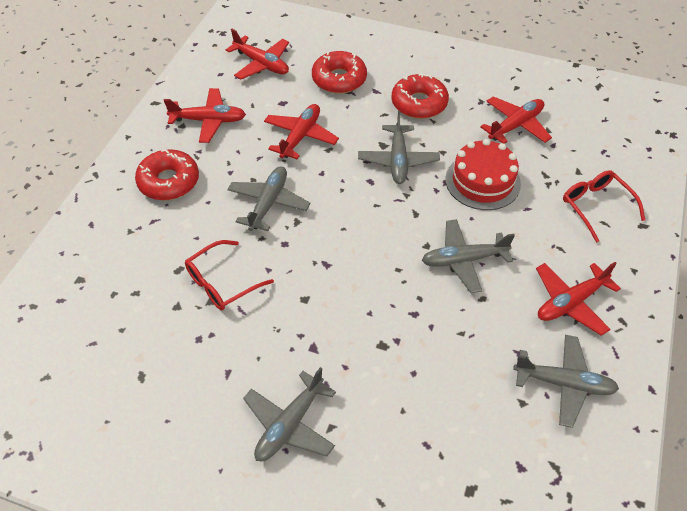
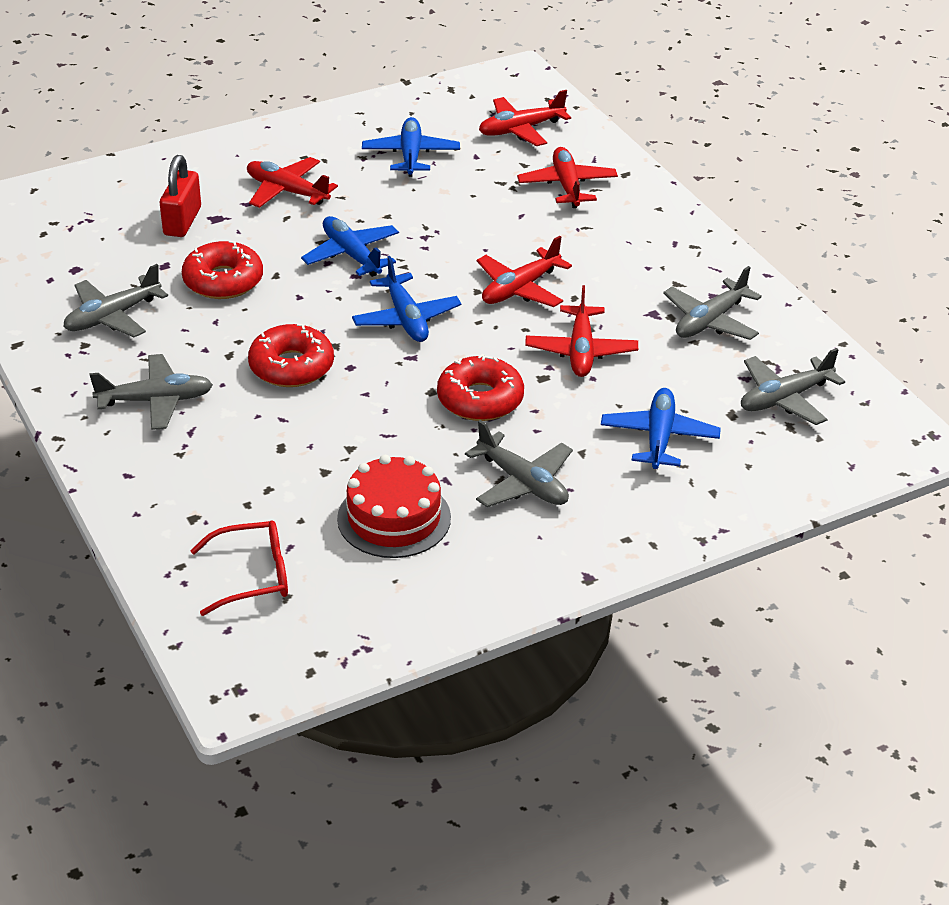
blue plane: none = 0 -> [301,216,399,277] [352,256,461,342] [362,117,460,177] [601,388,721,469] = 4
red glasses: [185,240,274,310] [563,170,645,243] = 2 -> [190,520,288,616] = 1
red padlock: none = 0 -> [160,155,201,237] = 1

